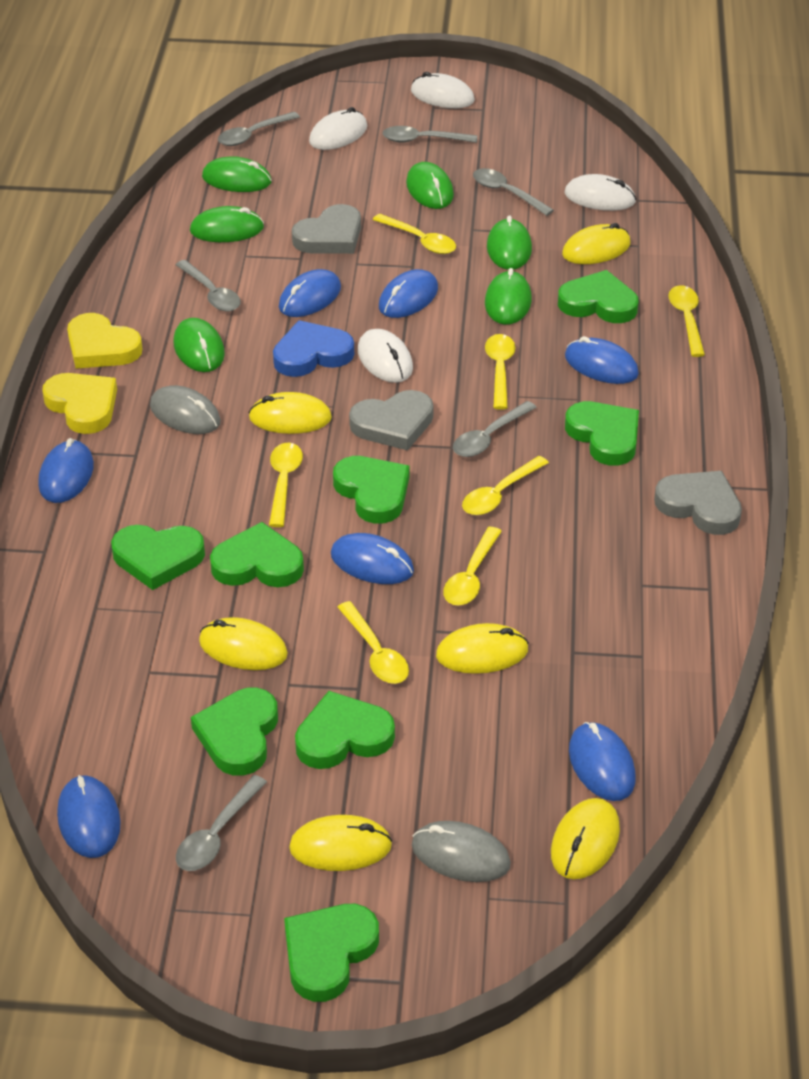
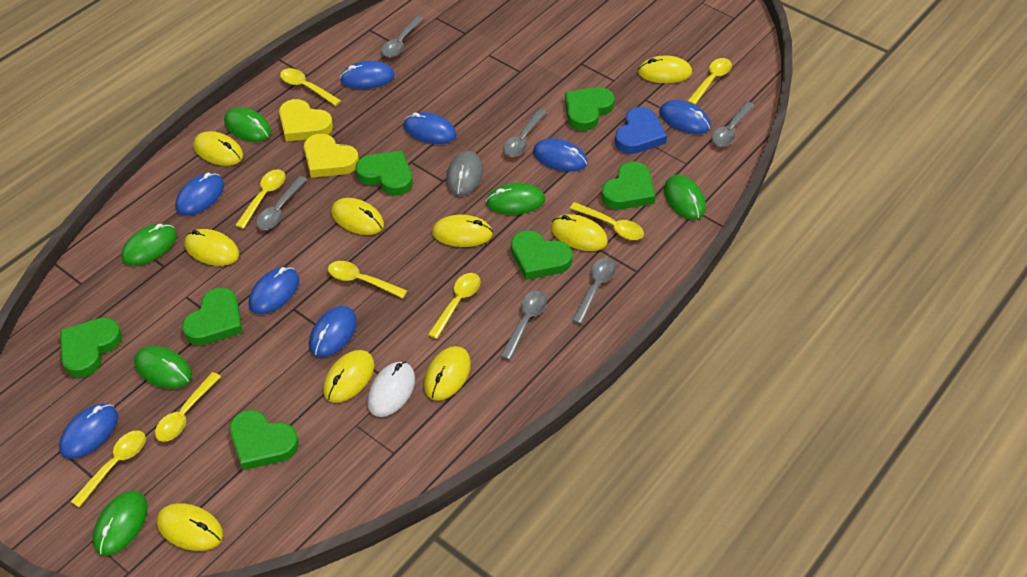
blue mouse: [38,438,94,503] [57,775,121,858] [279,269,341,317] [331,533,414,584] [379,269,438,318] [565,336,639,384] [569,722,636,801] = 7 -> [59,404,118,459] [175,173,224,216] [249,267,299,314] [309,306,357,357] [340,61,395,89] [403,112,457,144] [533,138,588,172] [659,100,711,134] = 8
green heart: [111,525,205,590] [191,688,278,776] [210,522,304,587] [284,904,379,1002] [295,691,395,769] [333,456,410,524] [558,270,638,323] [565,401,639,466] = 8 -> [60,318,122,377] [182,287,243,345] [230,410,299,470] [356,151,413,196] [511,230,573,280] [565,87,615,131] [601,162,655,209] = 7
grey heart: [292,204,361,254] [349,390,433,451] [654,471,742,535] = 3 -> none = 0
grey mouse: [150,385,221,434] [412,821,511,882] = 2 -> [446,151,483,196] = 1
white mouse: [309,107,367,150] [358,329,413,383] [411,72,475,108] [565,174,636,211] = 4 -> [367,362,415,417] = 1
yellow mouse: [199,617,288,670] [249,392,332,434] [289,815,392,871] [436,623,529,674] [551,798,620,879] [562,223,630,264] = 6 -> [157,503,223,551] [184,229,239,266] [193,131,243,166] [323,350,374,403] [331,198,384,235] [424,346,471,400] [432,215,493,247] [551,214,608,251] [638,55,692,83] = 9
yellow spoon: [269,443,303,527] [337,601,409,684] [373,214,456,254] [443,527,502,606] [462,456,549,515] [485,334,515,410] [668,285,705,357] = 7 -> [70,431,146,507] [155,372,221,442] [235,169,286,229] [280,68,341,106] [328,261,407,298] [428,273,481,339] [570,202,644,240] [687,58,732,105] = 8

